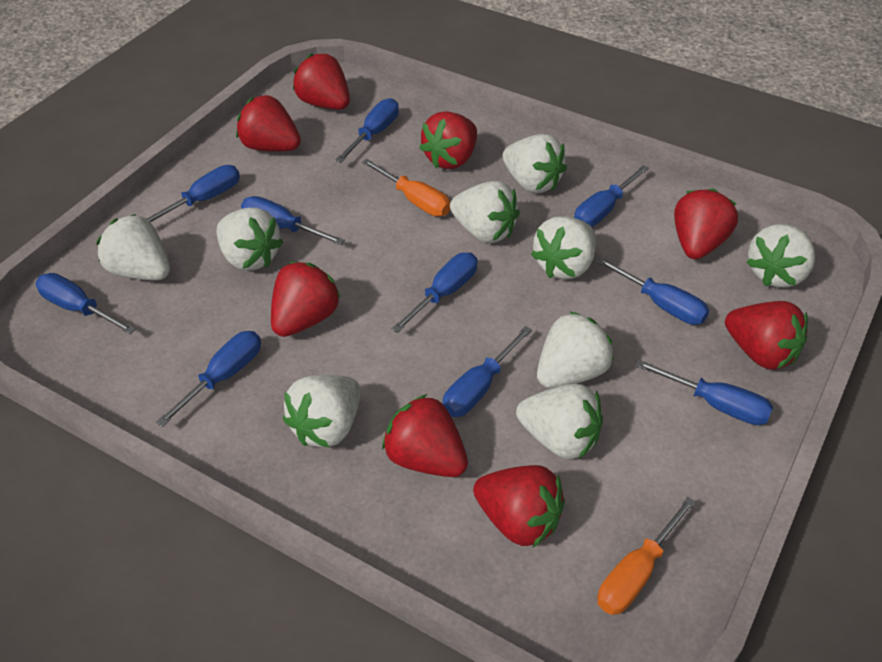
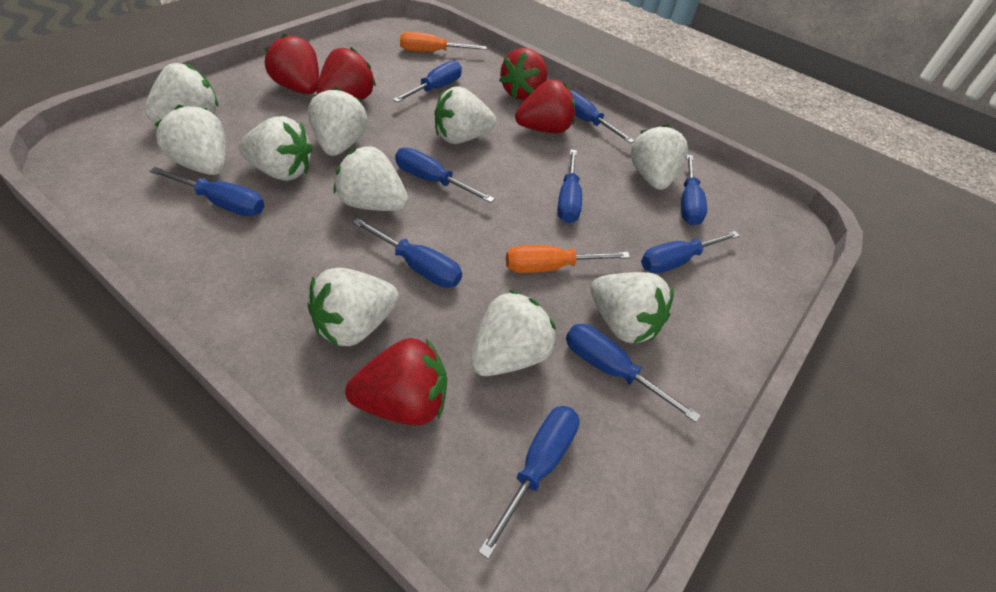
red strawberry: [236,95,301,152] [271,262,341,337] [293,53,350,110] [382,394,468,477] [419,111,477,169] [473,465,565,547] [674,188,738,259] [725,301,808,370] = 8 -> [265,33,319,94] [317,47,376,100] [345,338,447,426] [499,48,548,100] [515,79,575,133] = 5
white strawberry: [96,214,170,280] [217,208,283,271] [283,375,361,448] [450,181,520,243] [503,134,567,193] [516,384,603,459] [531,216,596,279] [537,311,614,388] [746,224,815,287] = 9 -> [144,63,218,123] [155,105,226,175] [239,116,313,181] [308,87,368,156] [308,268,399,347] [334,146,408,211] [434,86,496,144] [471,290,556,376] [591,272,674,343] [631,124,688,190] = 10

